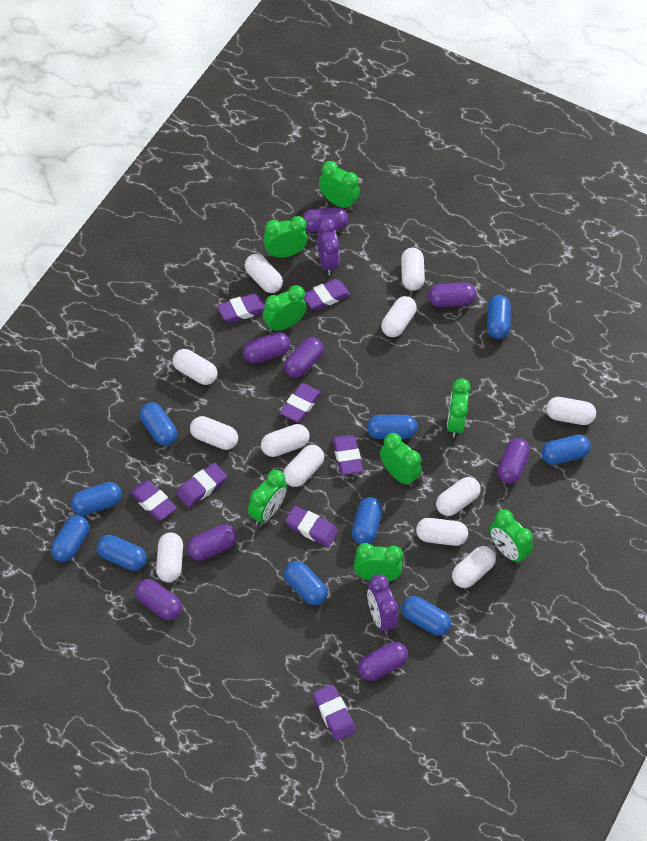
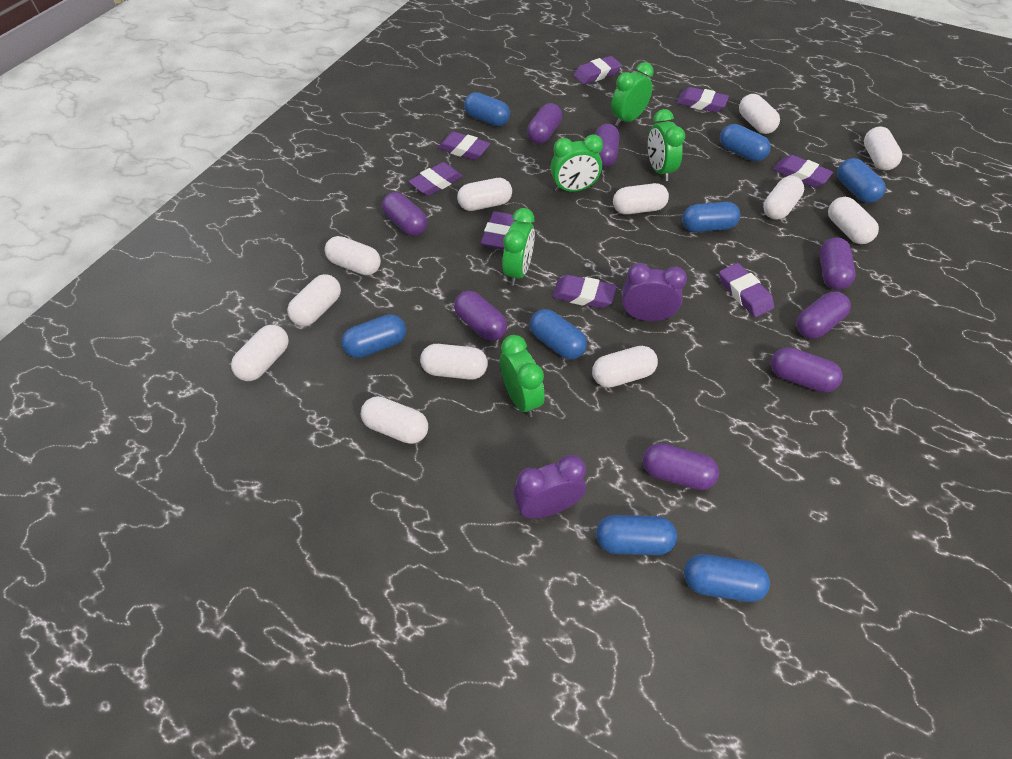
blue capsule: [51,515,89,562] [71,482,122,515] [97,535,147,571] [140,402,177,446] [284,561,327,605] [352,497,382,544] [367,415,417,439] [402,596,451,636] [487,295,511,339] [541,434,591,465] = 10 -> [341,314,406,358] [464,92,510,126] [530,309,587,359] [596,515,677,555] [682,202,740,232] [684,554,770,602] [720,124,771,161] [837,158,886,203] = 8
green clock: [248,470,287,525] [263,216,307,257] [263,285,307,332] [319,161,360,210] [354,543,403,581] [380,433,422,487] [447,378,471,438] [490,510,533,564] = 8 -> [500,335,545,417] [502,208,535,286] [550,134,603,192] [611,62,654,126] [648,109,685,181] = 5

